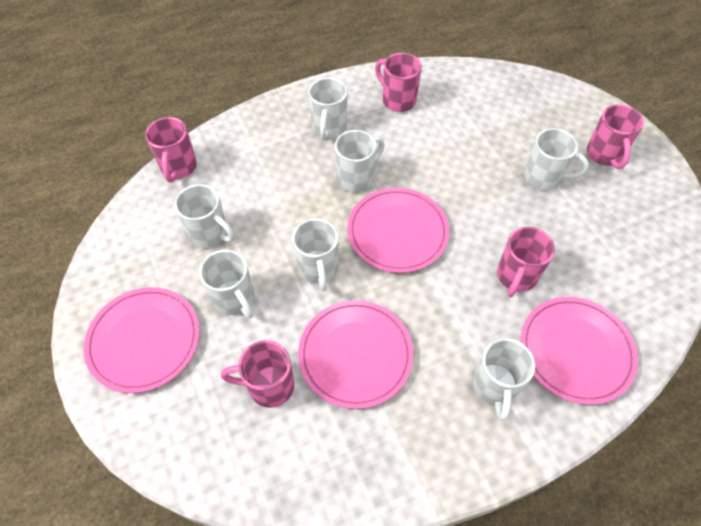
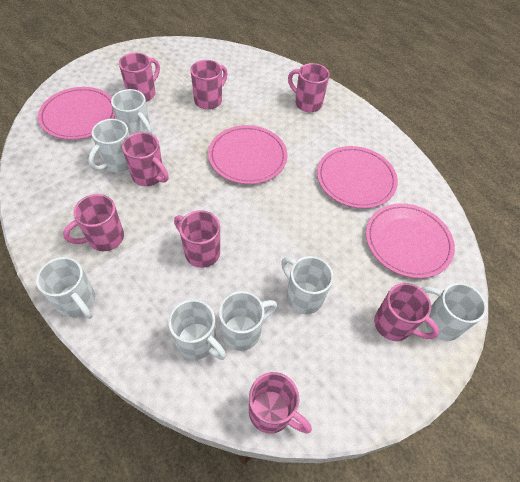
pink mug: [145,117,197,183] [221,340,294,408] [375,53,422,112] [497,227,555,297] [587,104,644,169] = 5 -> [63,194,124,251] [119,53,160,102] [122,132,169,186] [174,210,220,268] [191,60,228,110] [249,372,312,434] [288,63,330,112] [374,283,439,341] = 8

